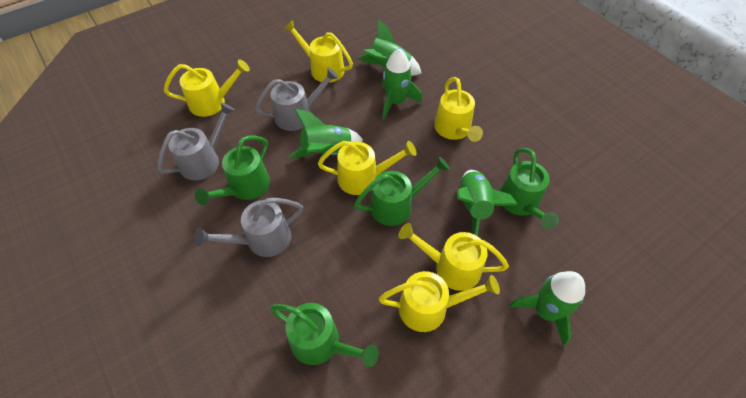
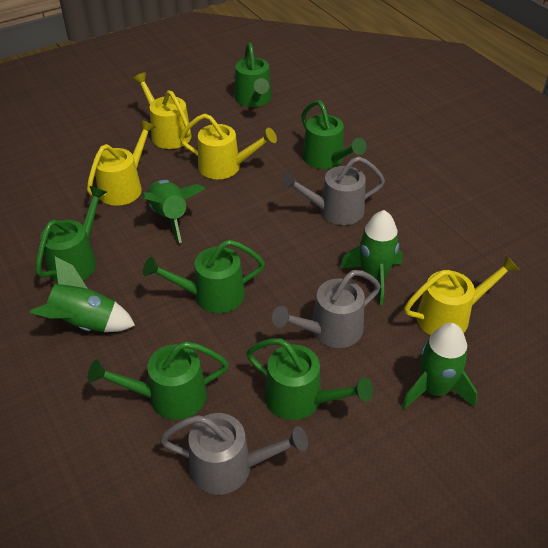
green rocket: [289,109,363,158] [358,19,422,76] [382,49,422,119] [457,170,517,236] [510,271,585,346] = 5 -> [30,256,135,332] [142,180,205,243] [340,210,403,305] [402,323,477,409] = 4
green watering can: [195,136,270,205] [270,303,379,367] [354,156,450,226] [500,148,559,229] = 4 -> [35,186,107,282] [88,341,229,420] [143,240,265,313] [234,42,272,107] [246,338,373,420] [301,100,367,169] = 6
yellow watering can: [164,60,250,117] [284,20,353,83] [318,141,417,195] [379,271,500,332] [398,223,509,291] [434,77,483,142] = 6 -> [87,120,156,206] [132,72,191,149] [179,114,277,179] [404,255,519,335] = 4

